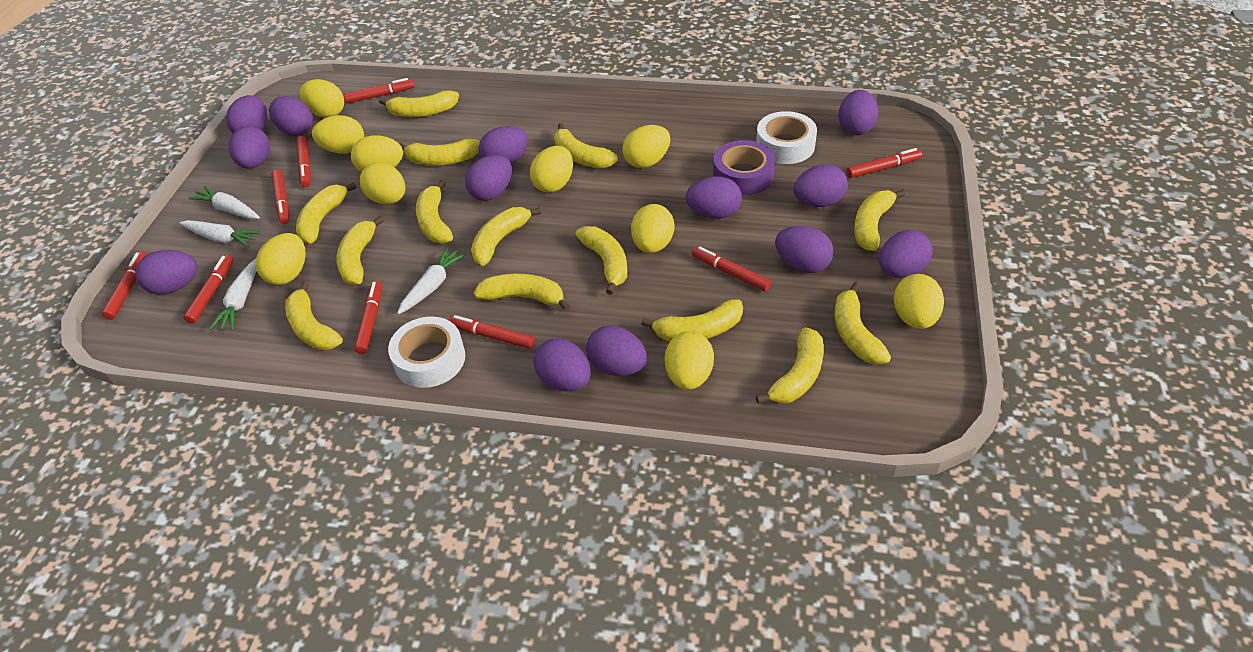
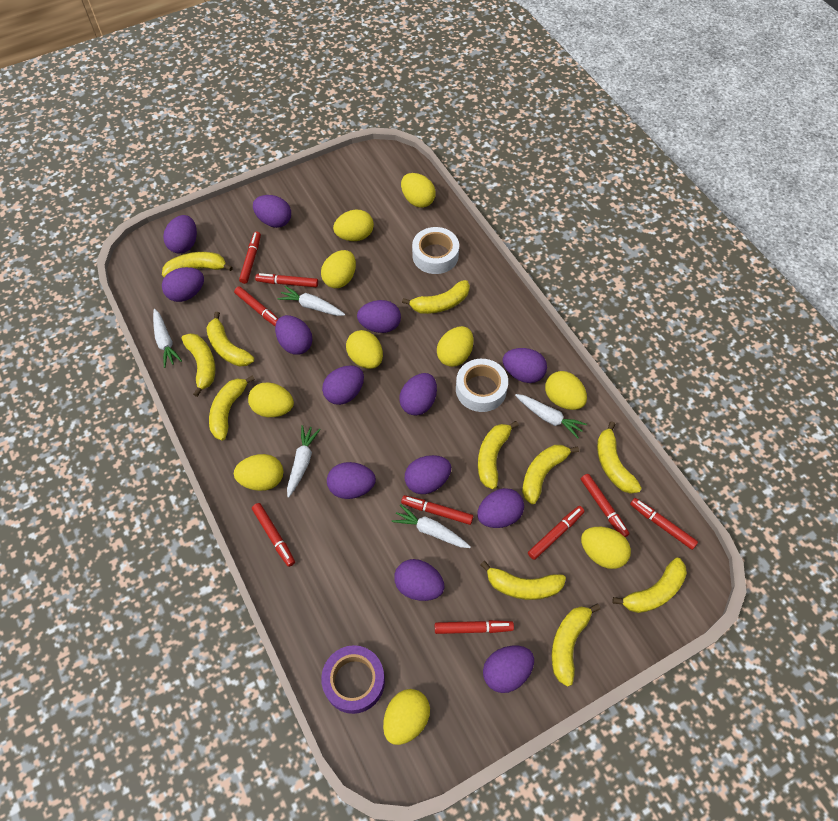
white carrot: [179,220,261,247] [189,185,260,219] [209,259,257,330] [397,247,466,314] = 4 -> [153,309,182,368] [277,286,345,316] [287,425,321,498] [392,504,471,548] [515,394,587,439] = 5
yellow banana: [285,281,343,350] [296,182,357,244] [337,216,384,285] [379,90,459,117] [399,139,480,165] [416,180,453,243] [471,207,541,266] [474,273,570,311] [554,123,618,168] [575,226,627,295] [641,299,743,341] [755,327,824,404] [835,282,891,365] [854,189,905,251] = 14 -> [162,252,233,277] [182,333,215,397] [206,312,254,367] [209,375,255,440] [402,280,470,314] [478,421,519,489] [480,561,566,600] [522,445,579,504] [552,604,600,687] [597,421,641,494] [613,558,687,613] = 11

